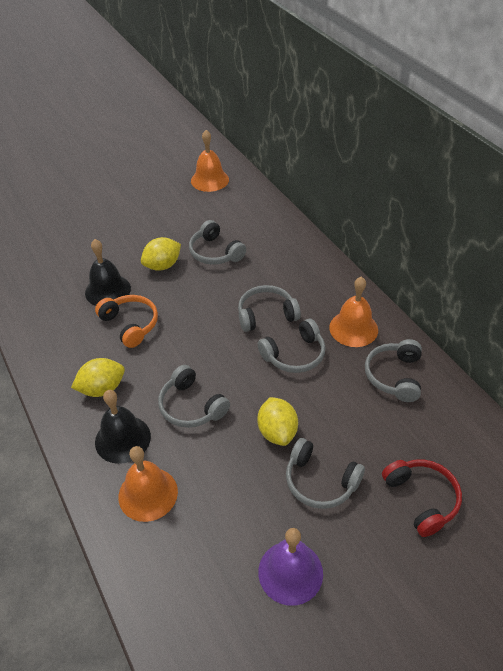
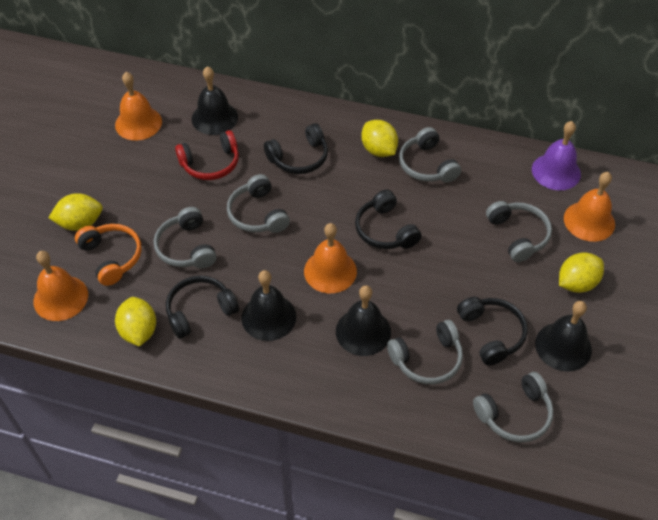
black bell: [85,239,131,306] [95,390,151,464] = 2 -> [192,66,238,135] [241,270,296,341] [336,285,391,356] [535,301,592,372] = 4
black headphones: none = 0 -> [166,276,239,339] [264,123,328,174] [355,190,421,249] [457,297,528,366] = 4
orange bell: [118,446,178,522] [191,130,229,192] [329,277,378,347] = 3 -> [33,251,88,321] [115,72,162,140] [304,223,357,293] [564,172,615,242] = 4
yellow lemon: [71,358,125,397] [141,237,181,271] [257,397,298,446] = 3 -> [49,193,103,231] [115,297,156,347] [361,120,398,157] [559,252,604,293] = 4

